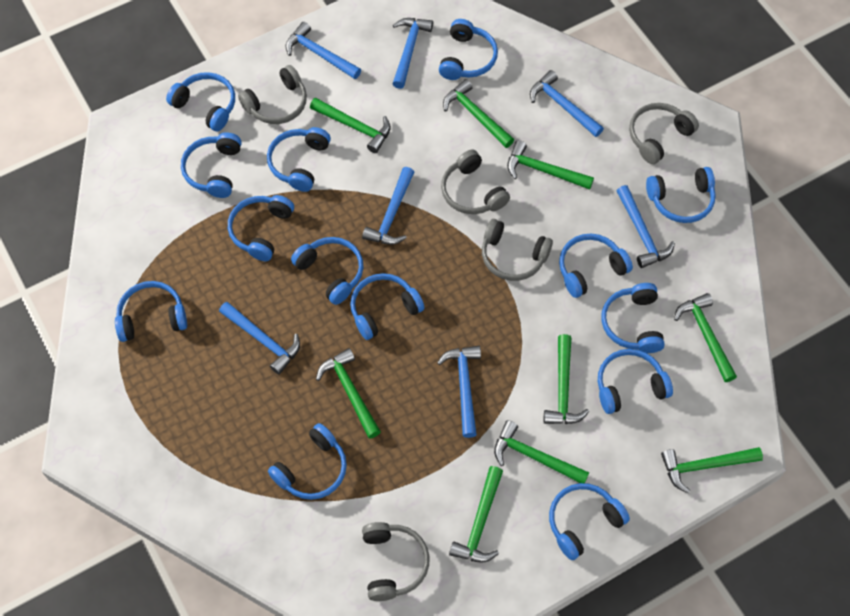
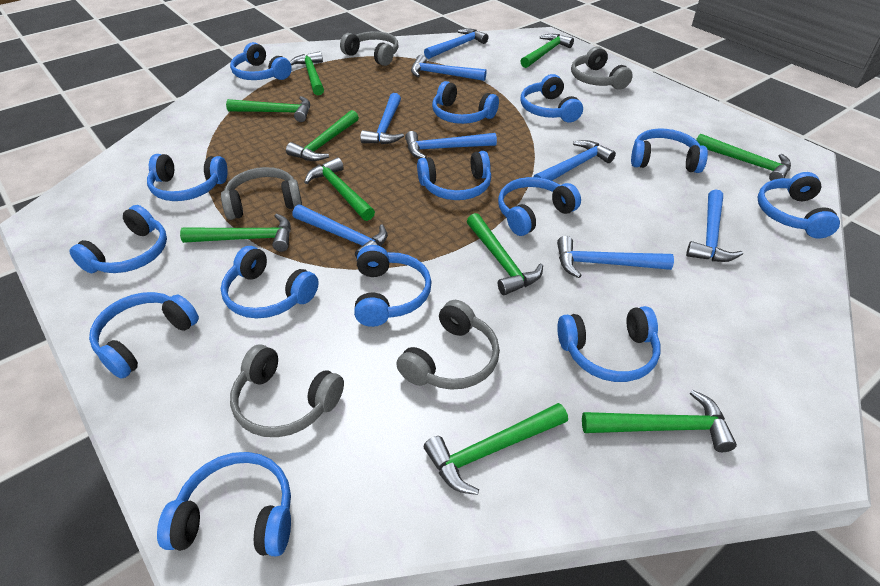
blue hammer: [219,302,300,375] [286,22,361,79] [362,167,414,245] [393,18,433,89] [437,346,481,438] [530,70,604,137] [617,185,675,268] = 7 -> [292,204,388,258] [360,93,404,144] [405,131,497,159] [411,55,487,81] [424,28,489,59] [534,140,616,181] [557,236,674,278] [686,189,743,262] = 8
green hammer: [310,98,391,153] [316,348,381,439] [443,79,514,148] [449,466,503,563] [494,420,589,483] [507,140,594,190] [543,334,589,424] [661,447,763,493] [674,293,737,382] = 9 -> [180,214,291,252] [226,96,310,122] [286,110,359,161] [290,51,324,95] [304,157,375,221] [424,403,568,495] [467,213,543,295] [521,34,574,68] [582,390,737,452] [696,133,791,181] = 10

